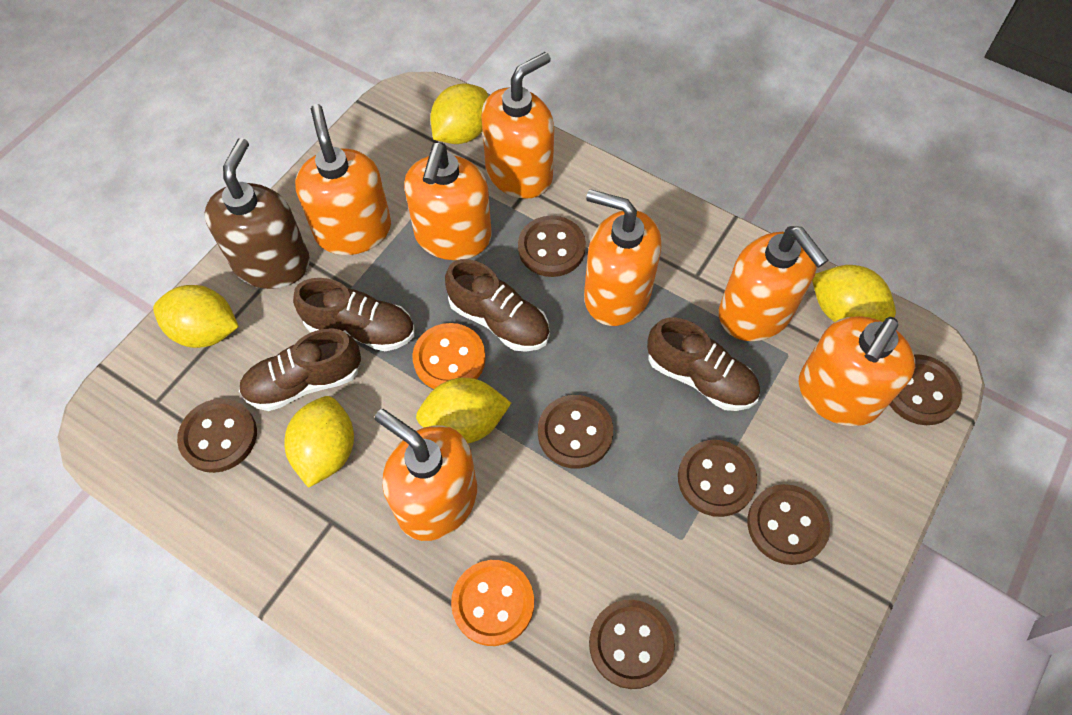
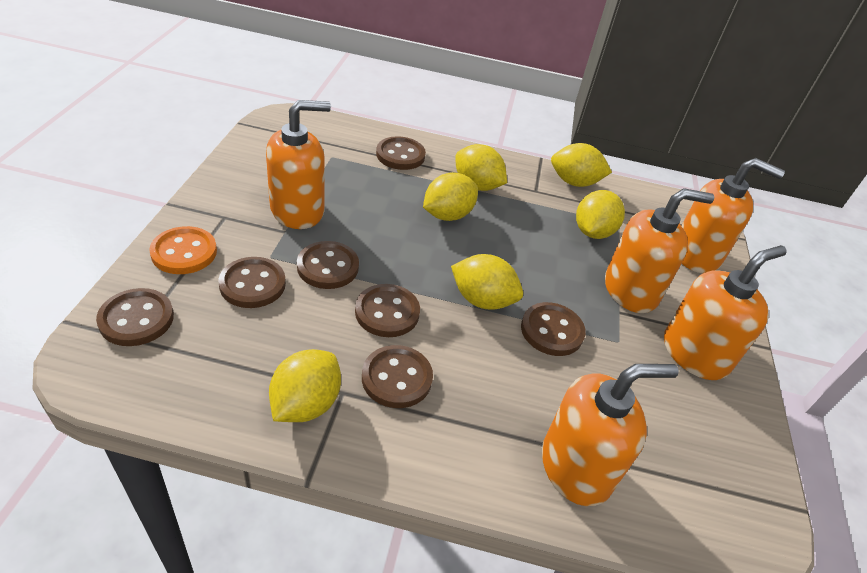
brown shoe: [239,328,361,411] [293,278,415,351] [445,259,550,352] [647,317,760,411] = 4 -> none = 0
brown soap dispenser: [205,138,310,289] = 1 -> none = 0
orange button: [412,323,486,389] [451,560,534,646] = 2 -> [149,226,217,274] = 1
orange soap dispenser: [295,104,391,255] [375,409,477,541] [404,142,492,260] [481,52,554,199] [584,189,661,326] [719,226,828,341] [799,316,915,426] = 7 -> [266,100,331,229] [542,364,679,506] [605,188,714,313] [664,245,787,380] [681,158,785,273] = 5
yellow lemon: [153,285,239,348] [285,396,354,488] [416,377,511,443] [430,83,488,144] [812,265,896,322] = 5 -> [269,349,341,422] [423,172,478,221] [451,254,523,310] [455,144,507,191] [551,143,612,187] [576,190,625,239] = 6

